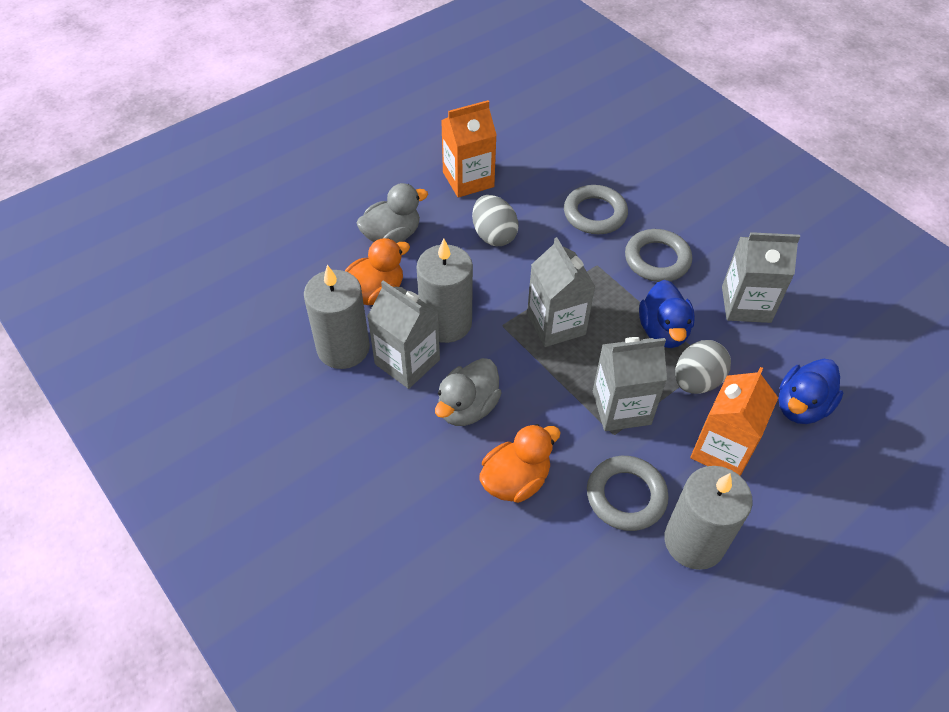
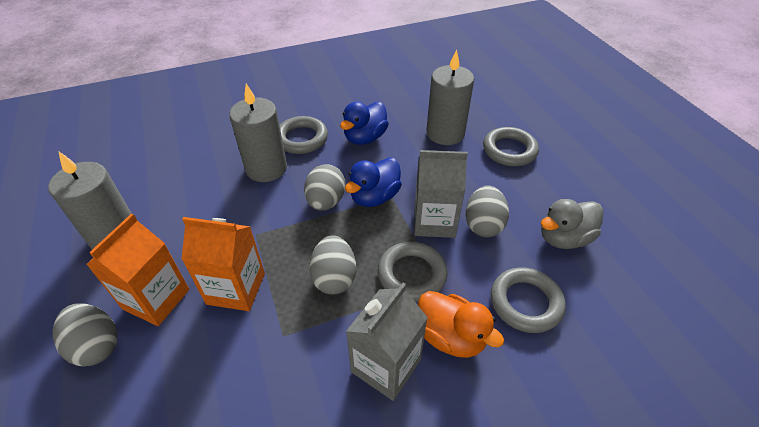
grey carton: [367,280,440,389] [527,237,596,347] [593,337,667,431] [722,232,800,323] = 4 -> [346,283,428,401] [414,150,468,238] = 2
grey duck: [356,183,428,243] [435,358,502,426] = 2 -> [541,199,604,249] = 1
grey egg: [472,195,519,246] [675,340,731,394] = 2 -> [53,303,118,366] [304,164,346,211] [309,236,356,294] [466,185,509,237] = 4
grey ring: [564,185,628,234] [587,456,669,531] [625,229,692,282] = 3 -> [280,116,328,154] [378,242,447,302] [483,127,539,167] [491,267,565,333] = 4
orange duck: [345,238,410,305] [479,424,561,503] = 2 -> [418,291,504,358] = 1

